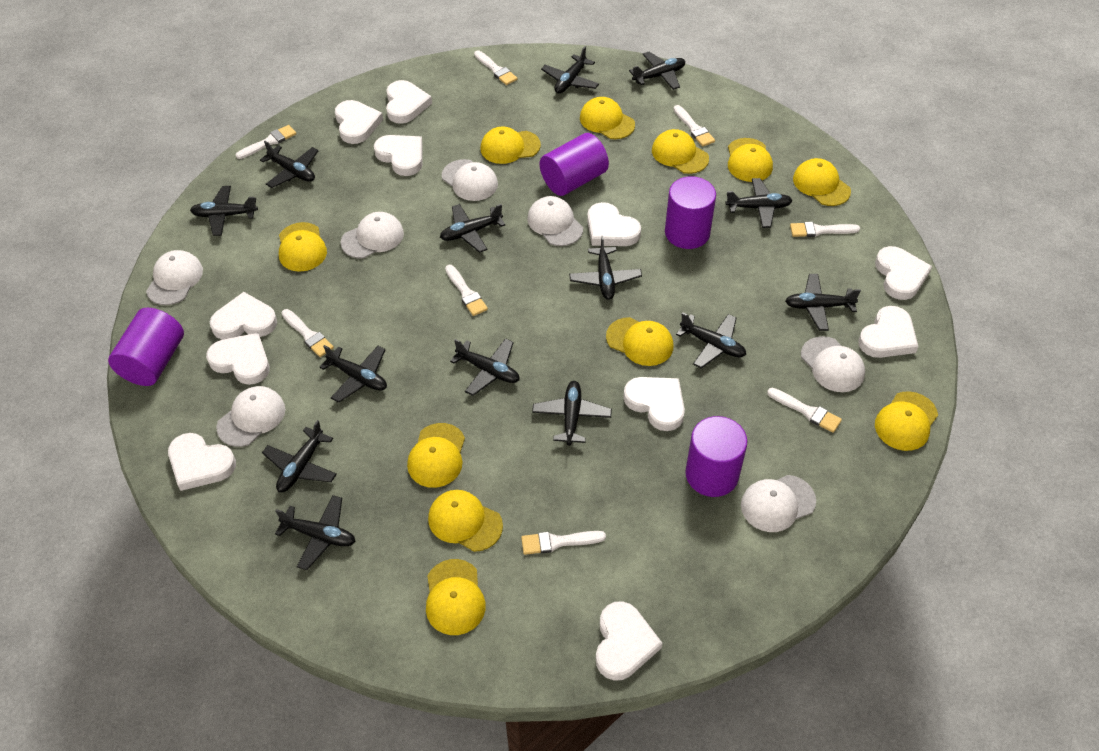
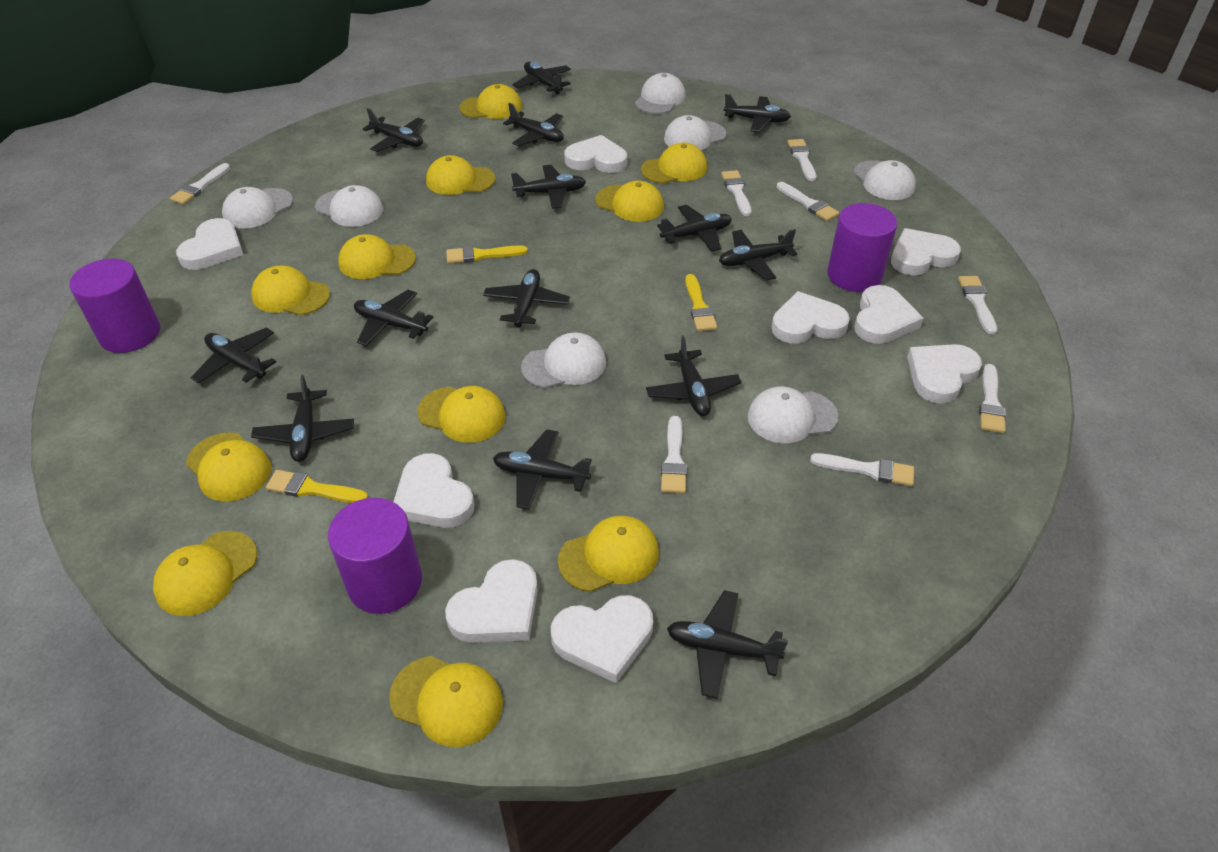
purple cylinder: [108,308,184,386] [540,133,609,196] [665,176,716,249] [685,416,748,497] = 4 -> [69,258,160,353] [328,498,422,614] [827,203,897,292] = 3
white heart: [168,433,236,491] [206,333,270,385] [210,292,277,340] [335,100,383,144] [374,135,423,176] [386,80,432,124] [587,202,641,246] [596,601,663,681] [623,377,685,431] [858,306,919,358] [875,246,932,300] = 11 -> [176,218,243,270] [393,453,474,528] [445,559,538,643] [551,595,653,683] [564,135,627,173] [771,291,850,344] [854,285,923,344] [891,228,961,276] [907,344,982,404] = 9
yellow brush: none = 0 -> [266,470,368,503] [446,245,528,263] [685,274,717,331] = 3

